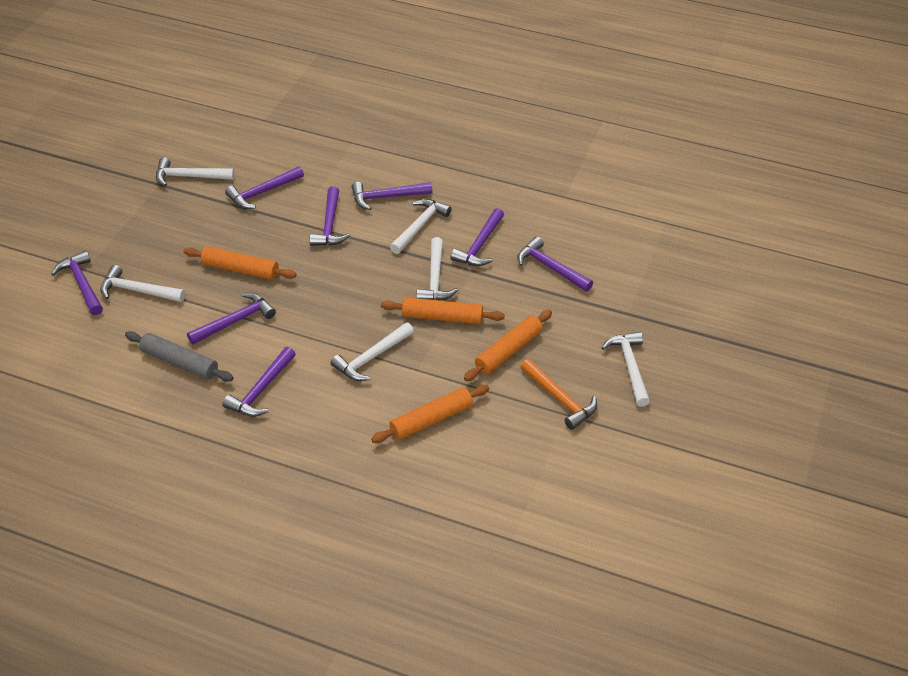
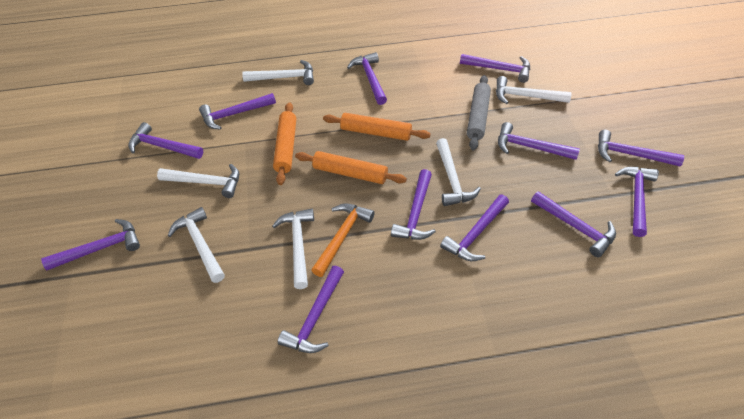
orange rolling pin: [184,246,297,280] [371,385,489,443] [381,297,505,324] [464,310,552,381] = 4 -> [273,102,296,185] [295,151,407,184] [323,113,431,141] = 3
purple hammer: [52,250,103,315] [187,293,276,345] [222,347,296,417] [225,166,304,209] [309,186,350,246] [352,182,433,210] [451,208,504,266] [517,237,593,291] = 8 -> [41,219,140,270] [128,122,203,159] [199,93,276,130] [278,266,344,353] [347,52,387,105] [391,169,436,240] [440,194,509,261] [460,54,530,83] [498,122,580,160] [531,191,616,257] [598,130,684,167] [615,167,659,237] = 12

